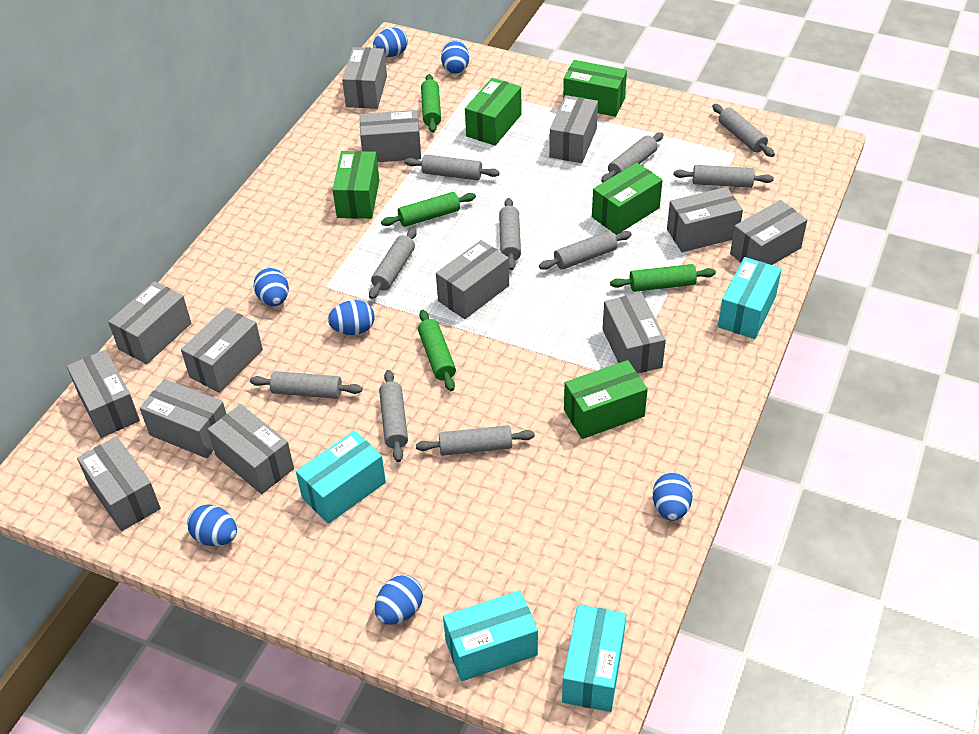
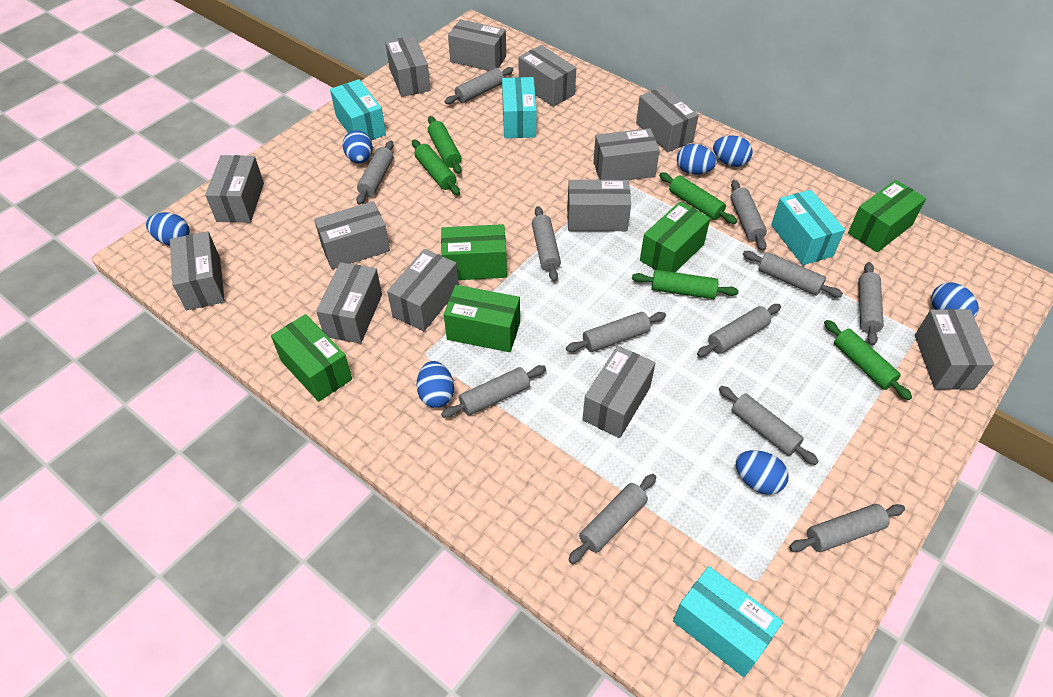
green rolling pin: [381,192,476,227] [418,310,456,391] [421,74,441,133] [610,264,716,292] = 4 -> [412,140,460,195] [428,116,462,174] [632,270,739,299] [659,172,737,224] [824,320,912,400] = 5
grey rolling pin: [250,371,362,399] [369,228,417,299] [379,370,408,462] [405,154,500,180] [416,425,535,456] [499,198,521,270] [539,231,632,270] [601,132,664,183] [674,165,774,188] [712,104,775,157] = 10 -> [356,141,394,205] [441,365,546,418] [444,67,513,104] [532,206,561,281] [566,312,666,352] [568,474,656,564] [697,304,781,357] [719,386,819,465] [730,180,767,251] [743,251,843,298] [789,504,905,552] [858,262,884,345] = 12

